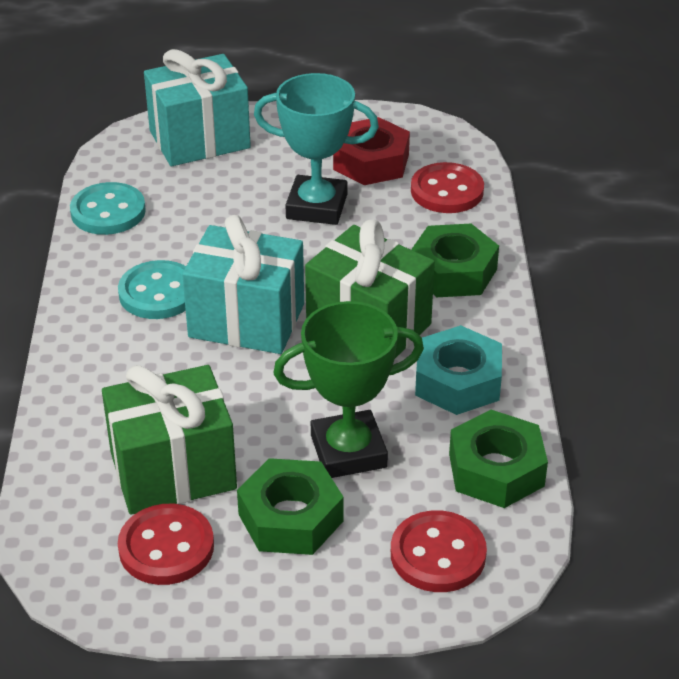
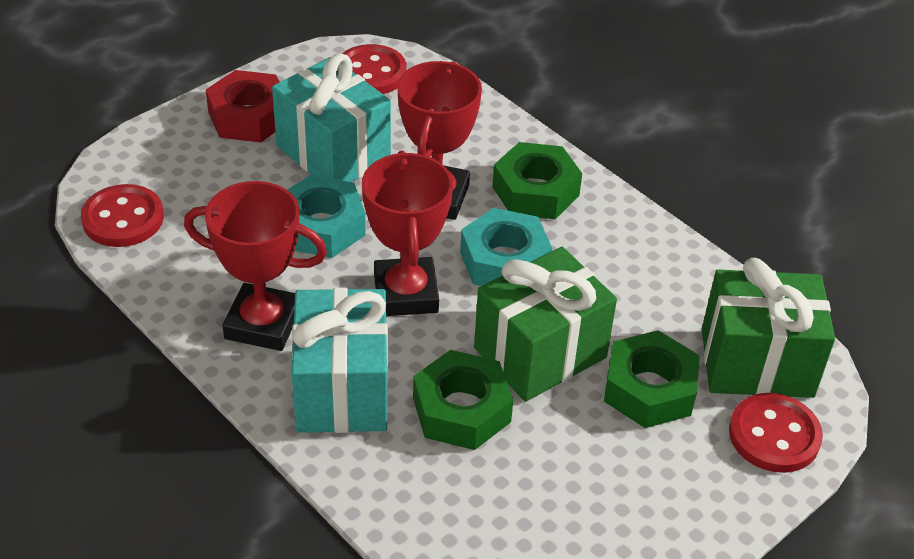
green trophy: [273,301,424,478] = 1 -> none = 0
red trophy: none = 0 -> [184,181,327,351] [362,150,453,316] [397,61,482,220] = 3
turquoise button: [70,182,146,235] [118,260,186,319] = 2 -> none = 0
turquoise nut: [415,325,502,415] = 1 -> [287,175,366,258] [460,208,552,286] = 2
turquoise trophy: [254,73,379,225] = 1 -> none = 0

